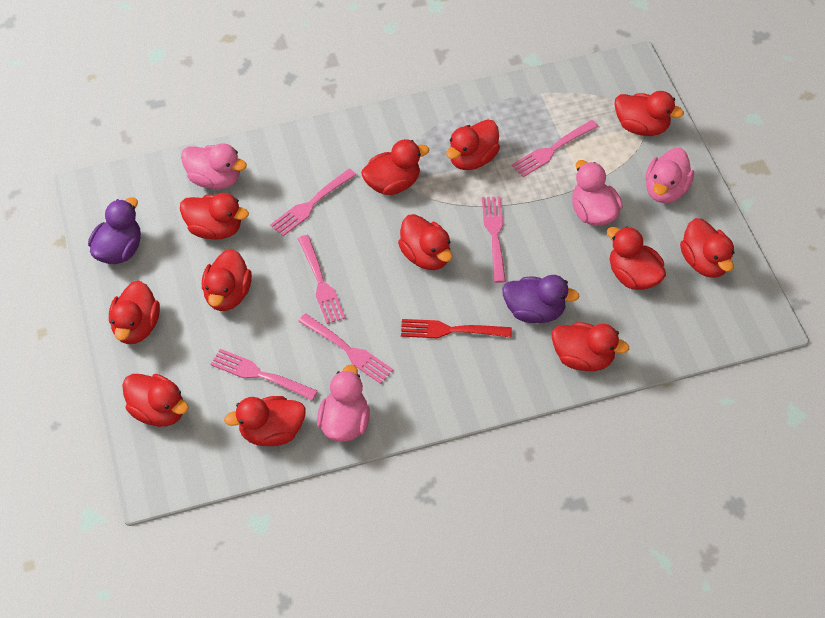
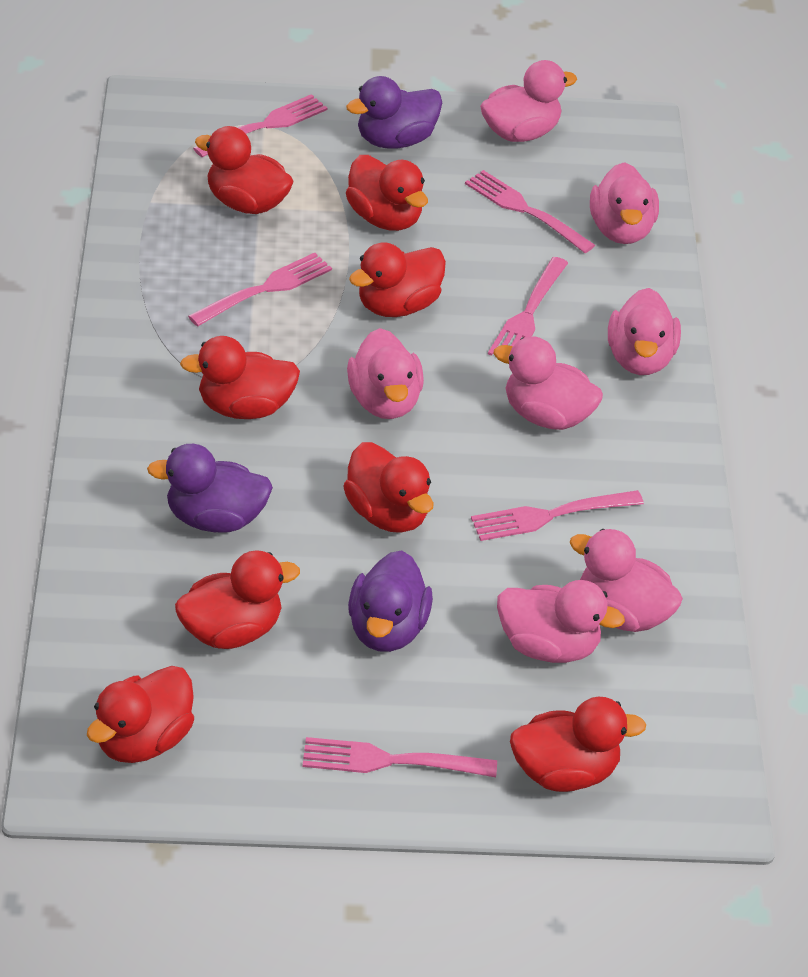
pink duck: [181,143,247,189] [317,365,370,442] [572,160,623,226] [645,148,694,203] = 4 -> [347,328,424,419] [480,60,577,142] [493,337,603,430] [497,580,625,663] [570,529,683,632] [590,162,659,244] [608,288,681,375] = 7
purple duck: [88,197,141,264] [502,275,580,323] = 2 -> [147,444,273,533] [346,76,442,149] [348,551,433,652] = 3
red duck: [109,280,160,344] [122,374,189,427] [180,193,249,240] [202,249,252,311] [224,396,306,446] [361,139,429,195] [398,214,453,270] [446,119,500,170] [552,322,629,371] [607,227,666,290] [614,91,684,136] [680,218,735,278] = 12 -> [87,666,194,763] [175,550,300,649] [180,336,300,419] [195,126,294,214] [343,442,434,533] [346,155,428,231] [349,242,446,317] [510,697,646,792] = 8
red fork: [401,319,512,338] = 1 -> none = 0

